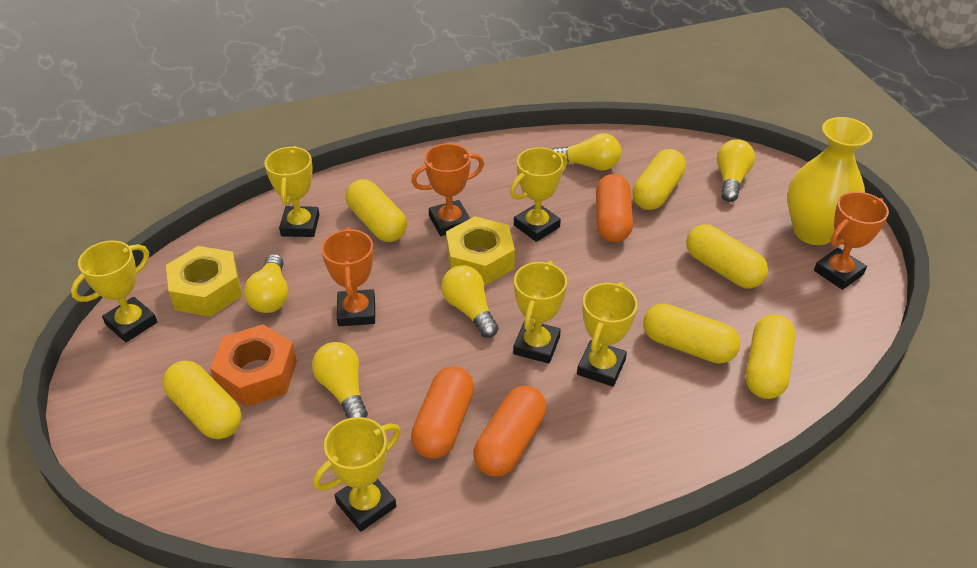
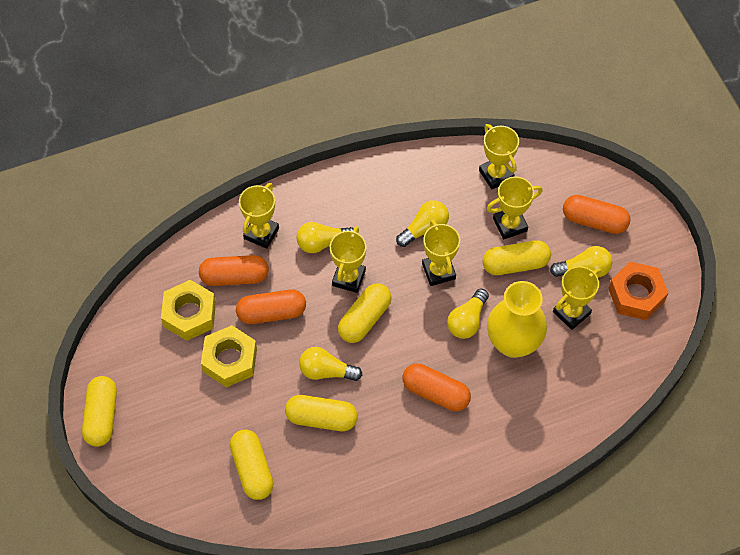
orange capsule: [411,366,474,459] [473,386,547,477] [596,174,633,242] = 3 -> [199,255,269,286] [236,290,306,324] [403,364,471,411] [563,195,631,234] = 4
orange trophy: [321,228,375,326] [411,143,484,236] [814,192,889,290] = 3 -> none = 0
yellow capsule: [163,361,242,439] [346,179,407,242] [632,149,686,210] [643,303,740,364] [686,224,768,289] [746,315,795,399] = 6 -> [82,376,117,447] [230,430,273,500] [285,395,358,431] [338,283,392,343] [483,240,551,275] = 5

